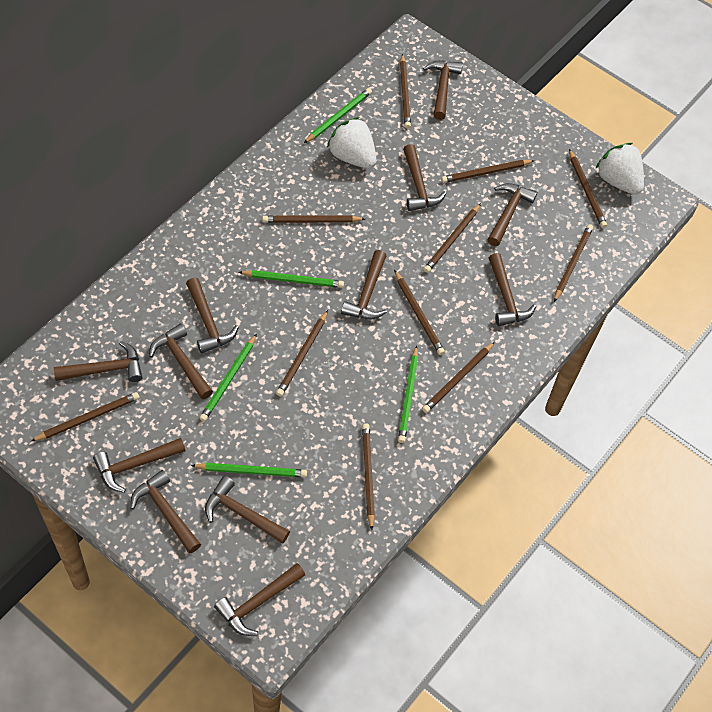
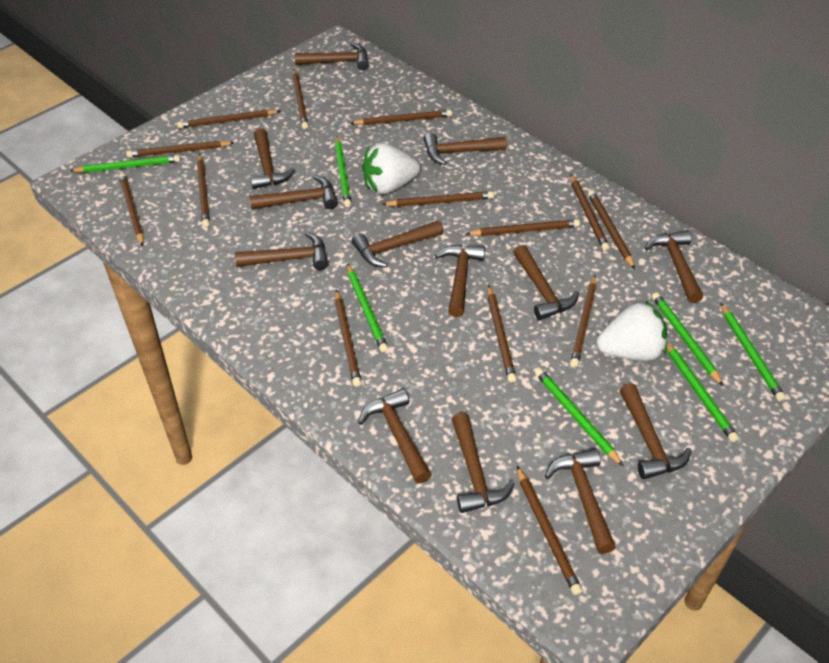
brown hammer: [54,341,142,382] [93,438,186,493] [130,470,201,553] [149,324,213,399] [186,278,239,354] [205,476,290,544] [214,563,305,636] [341,250,387,319] [403,144,446,211] [423,60,463,120] [488,183,537,246] [489,253,536,326] = 12 -> [235,232,328,270] [249,175,338,210] [250,128,295,189] [295,43,369,70] [352,221,443,267] [358,389,432,484] [424,133,507,165] [435,245,485,317] [452,413,515,513] [513,245,579,320] [545,448,616,554] [620,383,692,479] [645,230,703,303] = 13
brown pencil: [31,392,139,441] [262,215,365,223] [276,310,328,396] [362,423,375,530] [394,270,445,355] [400,54,411,129] [422,342,495,413] [424,203,481,273] [441,160,535,183] [554,224,593,302] [569,149,607,228] = 11 -> [119,173,144,246] [126,141,235,158] [177,109,280,129] [197,154,210,227] [292,69,308,129] [335,289,362,387] [351,110,452,125] [382,191,494,207] [465,219,580,236] [487,285,516,383] [517,466,582,595] [570,174,610,251] [570,275,597,368] [588,190,635,269] = 14
green pencil: [191,463,307,477] [200,334,257,422] [238,270,344,288] [304,88,372,143] [398,345,418,443] = 5 -> [70,155,181,173] [335,136,352,207] [347,263,388,353] [535,368,624,467] [652,292,723,386] [667,342,739,442] [720,303,786,402] = 7

